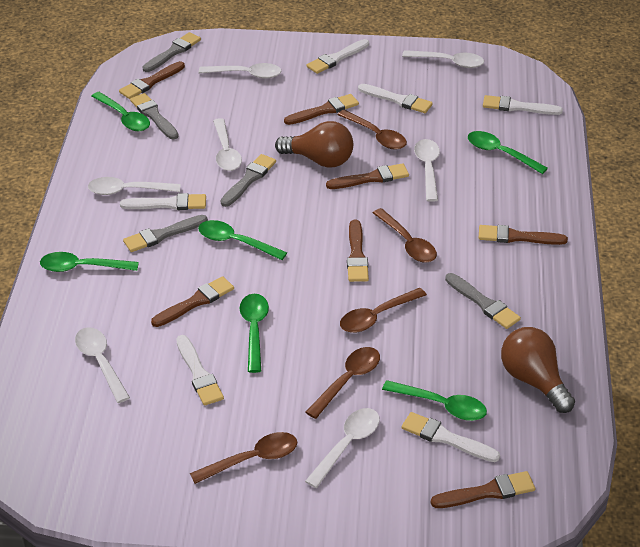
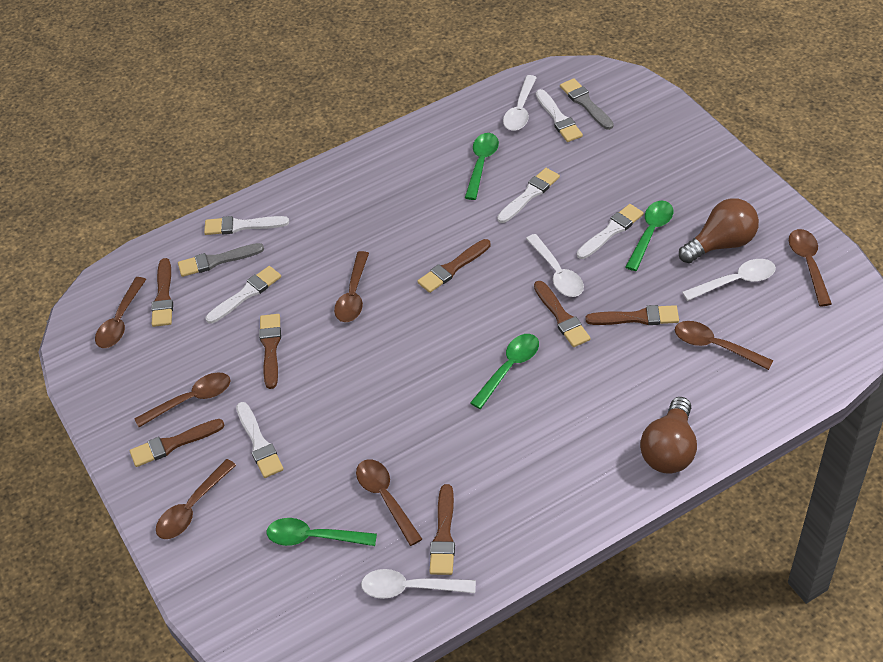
brown spoon: [190,432,297,484] [306,347,380,419] [337,110,407,150] [340,288,427,333] [373,208,437,263] = 5 -> [95,277,146,348] [134,372,231,427] [156,459,236,539] [334,251,369,322] [356,459,422,546] [675,321,774,370] [789,229,832,306] = 7
green spoon: [40,252,139,272] [91,92,150,131] [198,220,287,260] [240,294,269,373] [382,380,487,421] [468,131,548,174] = 6 -> [267,518,377,546] [465,133,499,200] [470,334,539,409] [626,201,673,271] = 4
grey brush: [123,215,208,252] [130,93,179,139] [142,32,201,72] [221,154,276,207] [445,273,521,329] = 5 -> [178,243,264,277] [560,78,614,130] = 2
white spoon: [75,327,130,403] [88,177,180,195] [199,63,282,79] [213,118,242,171] [305,408,380,488] [402,50,484,68] [414,139,440,202] = 7 -> [361,569,476,599] [503,75,537,131] [526,234,584,297] [682,259,776,301] = 4

